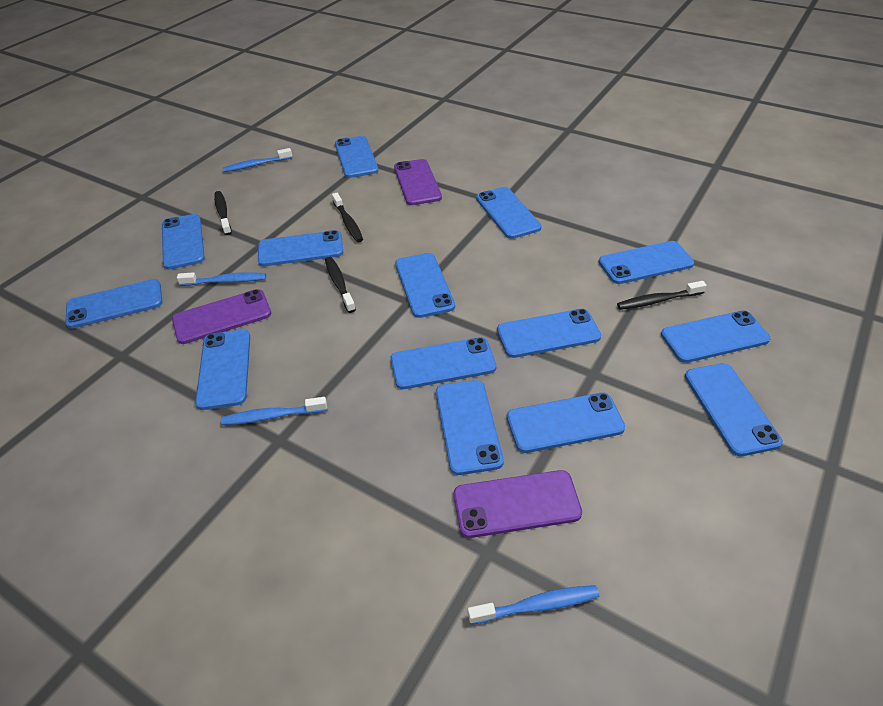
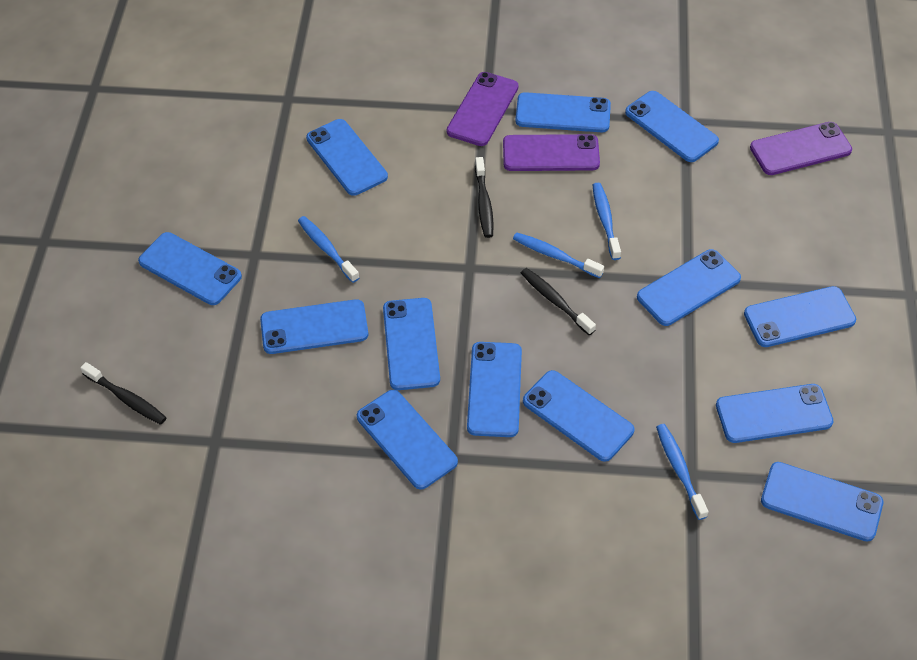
black toothbrush: [214,191,232,235] [325,257,356,313] [332,193,363,242] [617,281,707,310] = 4 -> [80,362,167,425] [475,157,494,238] [521,268,596,335] = 3
blue phone: [66,279,162,329] [162,214,205,270] [195,330,250,410] [258,230,343,266] [335,136,378,178] [390,337,496,389] [395,253,455,318] [436,380,504,475] [476,187,542,239] [497,309,601,358] [507,392,625,453] [599,241,694,284] [661,311,770,363] [685,363,783,456] = 14 -> [138,232,242,305] [260,299,368,354] [306,119,388,196] [357,390,458,490] [383,298,440,390] [467,342,522,437] [515,92,611,132] [523,370,635,462] [625,91,719,162] [637,249,741,326] [716,384,834,443] [744,286,856,347] [761,462,883,542] = 13

